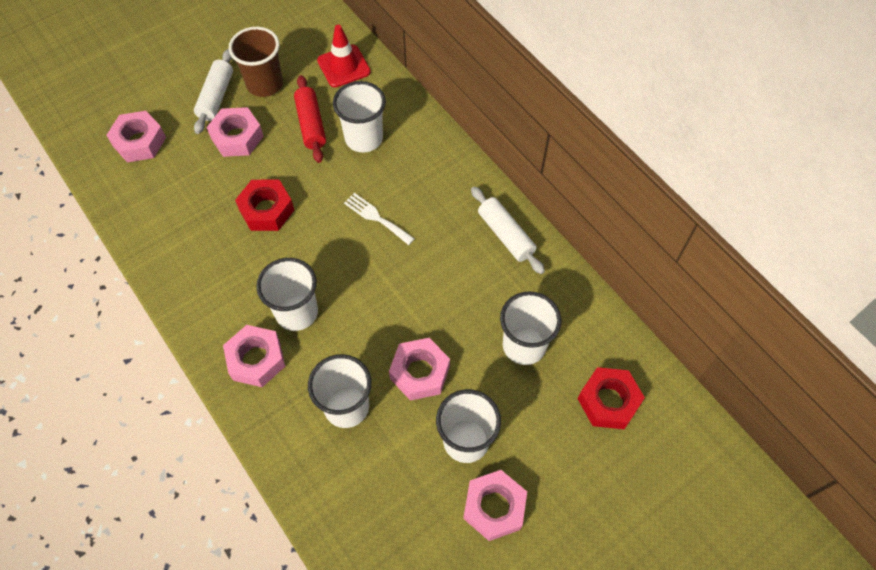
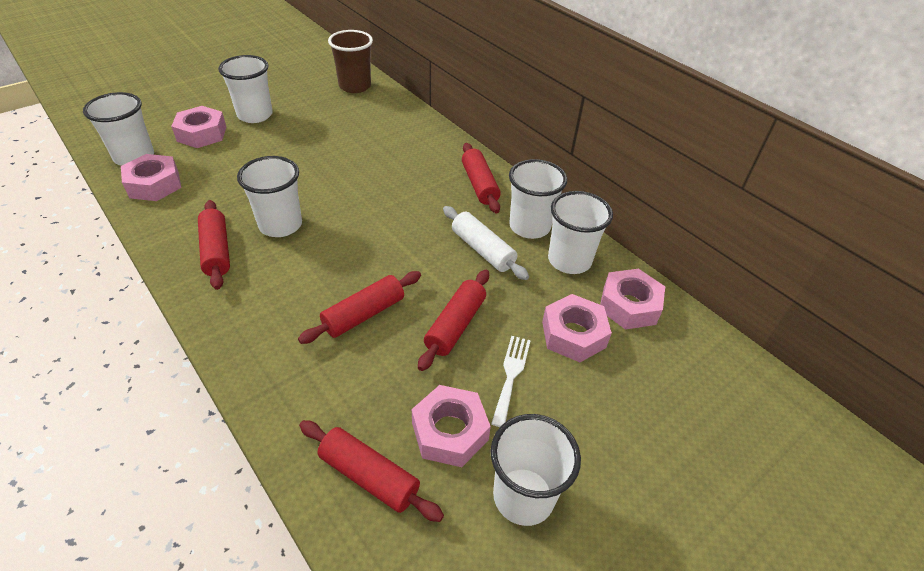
red nut: [235,179,294,231] [578,367,645,429] = 2 -> none = 0
red rolling pin: [294,75,326,163] = 1 -> [198,200,230,290] [298,271,421,344] [299,420,444,522] [418,270,489,371] [462,143,501,213] = 5
red traffic cone: [317,25,371,88] = 1 -> none = 0
white cup: [256,258,318,331] [308,354,372,428] [333,81,386,153] [436,389,501,463] [500,291,562,365] = 5 -> [83,92,154,166] [218,55,273,123] [237,156,302,237] [490,414,581,526] [509,159,567,239] [548,191,613,274] = 6
white rolling pin: [194,49,233,134] [471,186,545,274] = 2 -> [443,206,529,280] = 1

